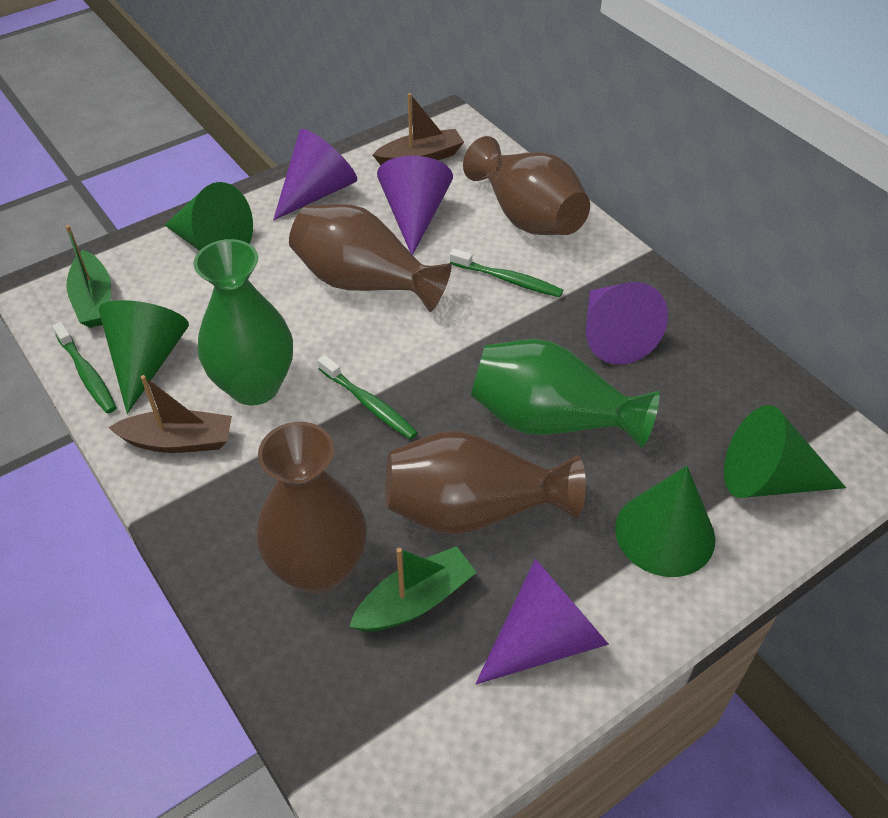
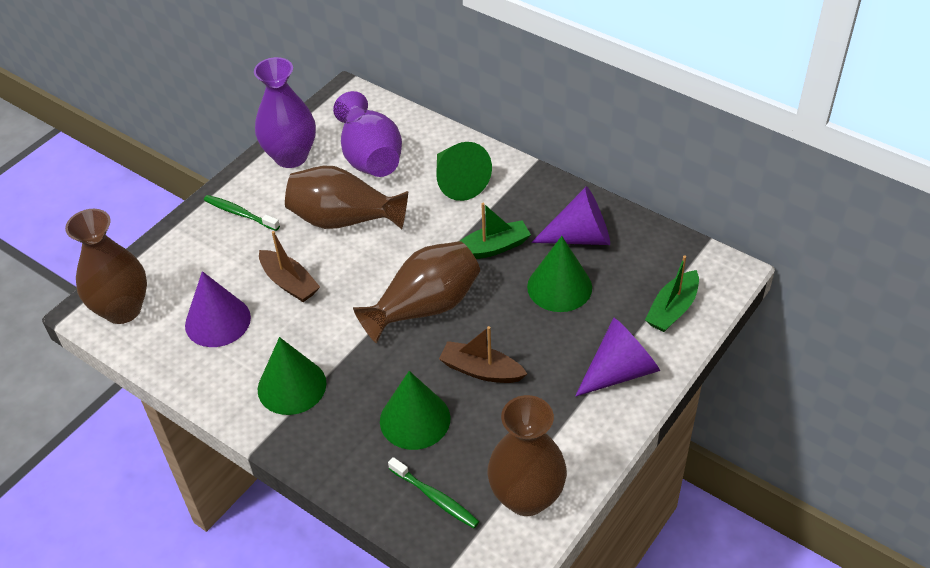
green toothbrush: [52,322,117,414] [318,355,418,440] [450,249,563,297] = 3 -> [204,195,280,231] [388,457,479,528] = 2
green vase: [193,239,293,405] [471,339,659,448] = 2 -> none = 0
purple cone: [273,129,357,220] [377,156,453,255] [475,558,609,684] [586,282,668,364] = 4 -> [185,271,251,347] [531,186,610,245] [575,318,660,397] = 3
purple vase: none = 0 -> [254,57,316,168] [333,91,402,177] = 2

